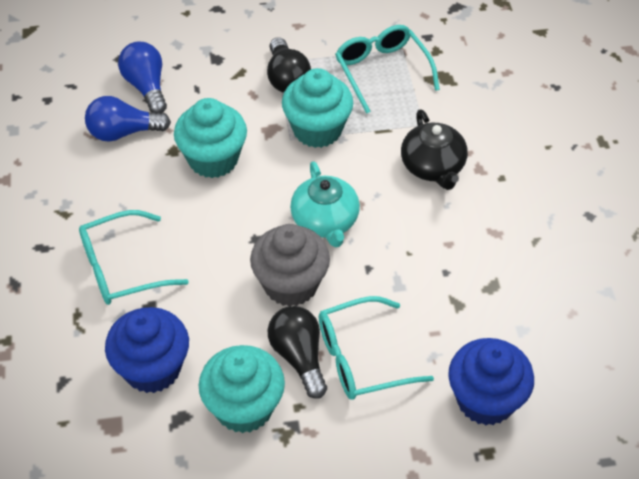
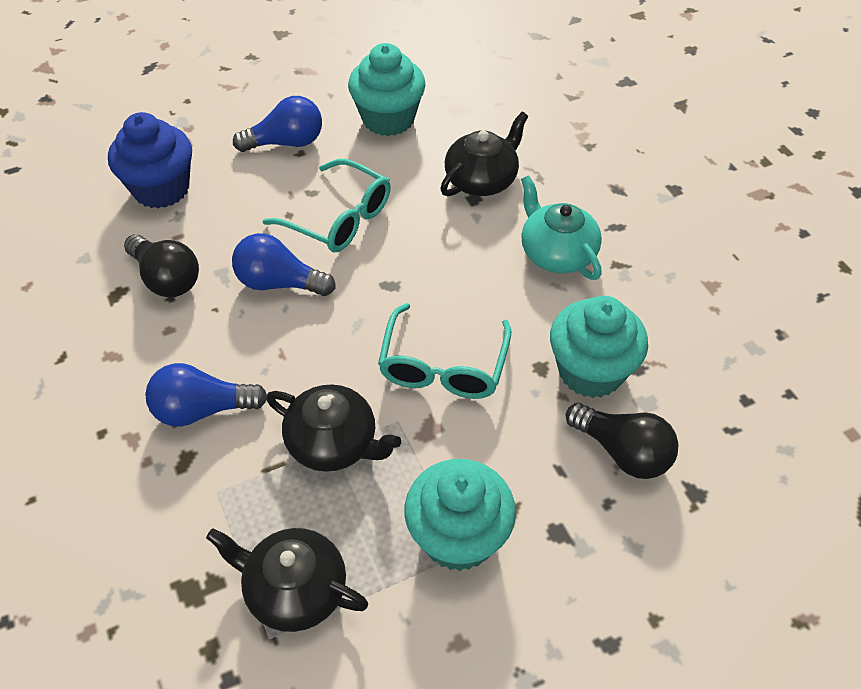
black teapot: [401,109,468,190] = 1 -> [206,528,368,632] [266,384,401,472] [440,112,528,196] = 3
blue cupcake: [105,307,189,393] [448,338,534,425] = 2 -> [108,112,192,208] = 1
blue light bulb: [85,96,171,142] [118,41,167,113] = 2 -> [145,363,267,427] [232,233,336,296] [233,96,322,152] = 3
grey cupcake: [250,224,330,306] = 1 -> none = 0
turquoise glasses: [79,210,189,305] [319,296,434,400] [335,25,440,114] = 3 -> [263,159,391,252] [378,303,511,399] = 2

